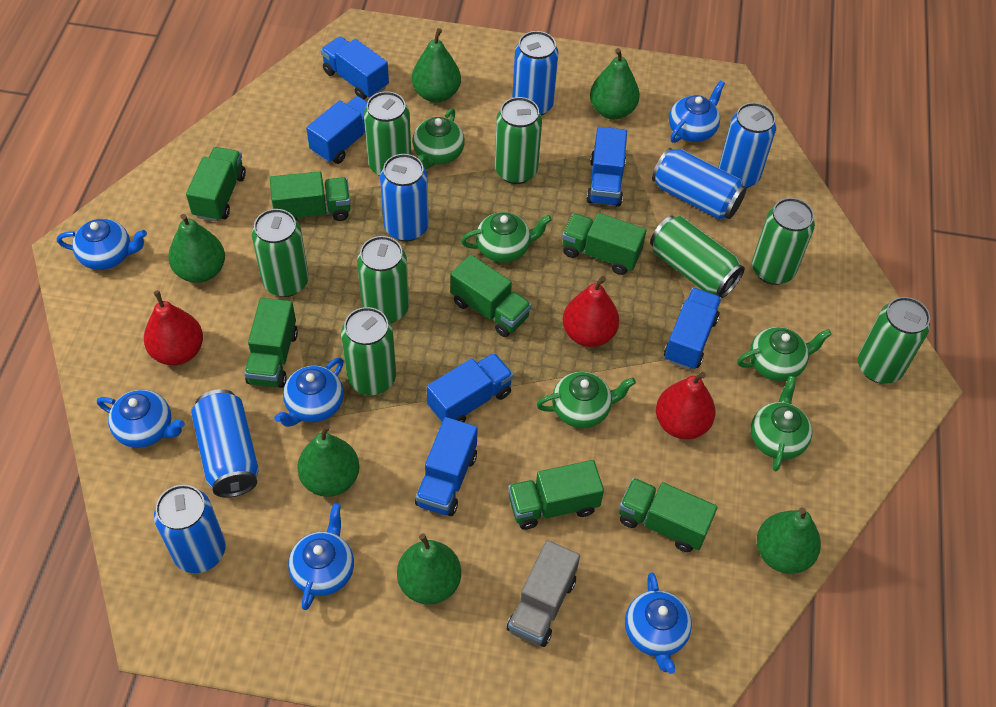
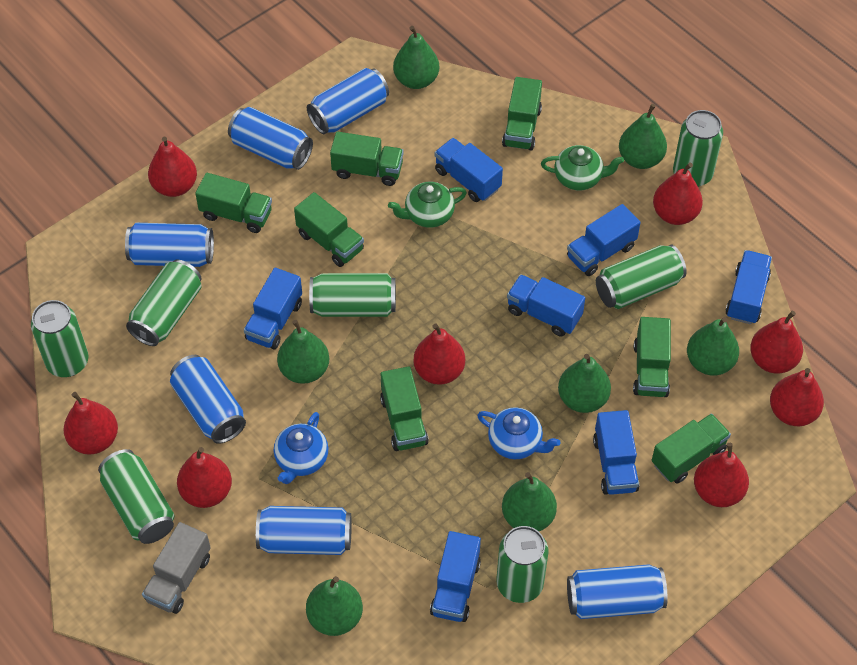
blue teapot: [57,219,147,270] [97,390,185,448] [275,357,344,427] [288,503,354,610] [625,572,692,674] [669,80,725,143] = 6 -> [274,412,328,484] [477,407,561,459] = 2
blue truck: [306,96,367,164] [321,36,389,100] [415,417,478,516] [427,353,514,423] [586,127,627,207] [664,288,722,370] = 6 -> [244,268,302,349] [430,531,481,622] [435,138,503,202] [507,275,585,337] [567,204,641,276] [593,410,639,495] [726,250,772,324] = 7
green can: [252,209,309,297] [341,307,396,395] [357,236,409,323] [364,91,412,176] [495,97,542,184] [650,216,745,298] [752,198,815,285] [858,297,930,384] = 8 -> [31,300,89,377] [98,449,174,544] [126,259,202,346] [309,273,396,317] [496,526,549,603] [596,245,687,309] [673,110,723,187] = 7
green pear: [168,214,225,283] [297,424,359,497] [397,533,461,605] [412,28,461,103] [590,48,640,119] [757,507,821,574] = 6 -> [277,320,329,384] [306,576,363,636] [393,26,439,89] [502,472,557,531] [558,354,611,413] [619,104,667,169] [687,317,739,375] = 7
green teapot: [412,108,465,169] [461,212,552,263] [536,372,636,428] [737,327,832,381] [751,376,812,471] = 5 -> [388,182,467,228] [541,145,624,190] = 2
red pear: [144,290,203,365] [563,276,619,347] [656,372,715,439] = 3 -> [63,392,118,454] [148,137,197,197] [177,447,232,508] [413,323,465,385] [653,162,703,225] [694,443,749,507] [750,311,803,373] [770,368,824,426] = 8

